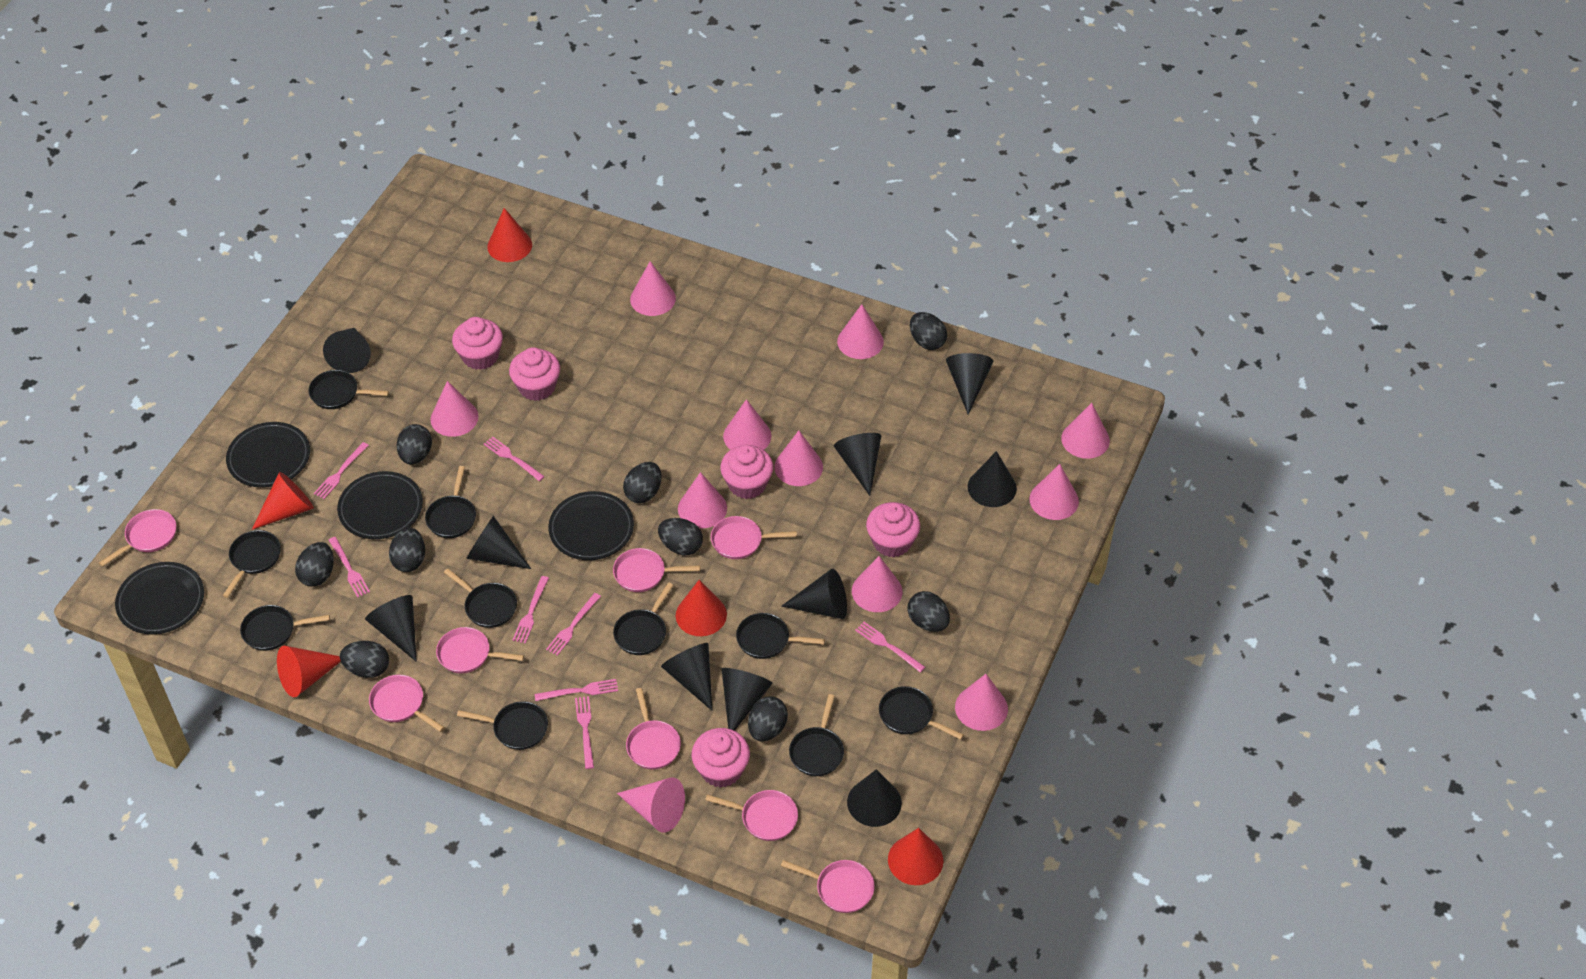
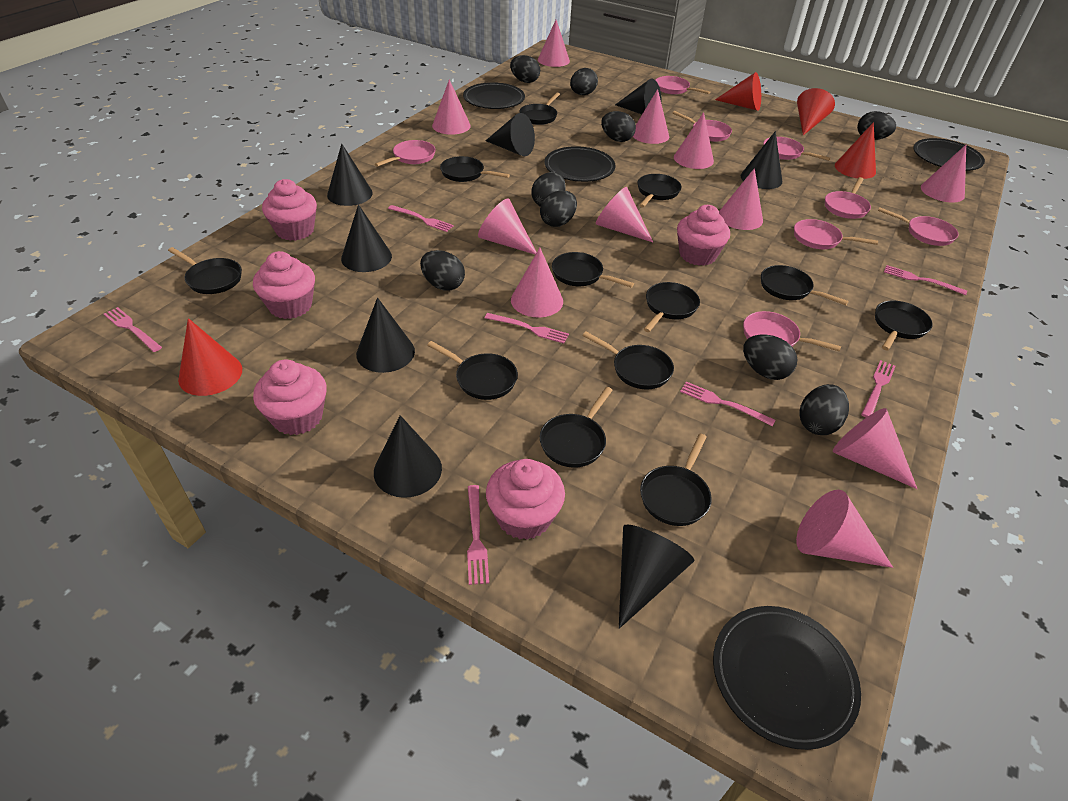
black cone: [323,328,371,373] [365,595,417,662] [466,516,531,569] [661,643,712,711] [722,668,772,731] [781,569,847,619] [834,433,881,496] [847,769,902,827] [946,353,993,415] [968,451,1017,507] = 10 -> [327,143,373,206] [341,204,392,272] [356,298,415,373] [374,415,442,498] [485,113,535,156] [615,78,662,114] [619,525,694,629] [741,131,782,189] = 8
black pan: [223,530,281,598] [240,605,330,651] [308,370,389,409] [425,466,476,538] [444,568,517,628] [457,701,548,750] [613,582,673,655] [736,613,825,659] [789,694,844,776] [879,686,964,740] = 10 -> [168,247,242,294] [427,341,518,400] [440,156,510,182] [519,92,560,125] [540,387,613,468] [552,252,634,288] [582,332,674,389] [637,174,681,208] [640,433,712,526] [644,282,700,332] [761,265,849,305] [875,300,933,350] = 12
pink fork: [314,442,369,499] [329,537,370,598] [484,436,545,481] [513,576,549,644] [535,679,618,701] [546,593,601,656] [575,696,594,769] [855,622,925,673] = 8 -> [104,307,162,352] [388,205,454,232] [467,485,489,585] [485,313,569,344] [680,382,775,426] [861,360,895,418] [884,265,967,295] = 7
red cone: [252,472,314,530] [277,646,341,697] [487,208,532,262] [676,580,727,636] [888,828,943,885] = 5 -> [178,318,242,396] [715,72,761,111] [797,88,835,135] [835,122,876,179] = 4

